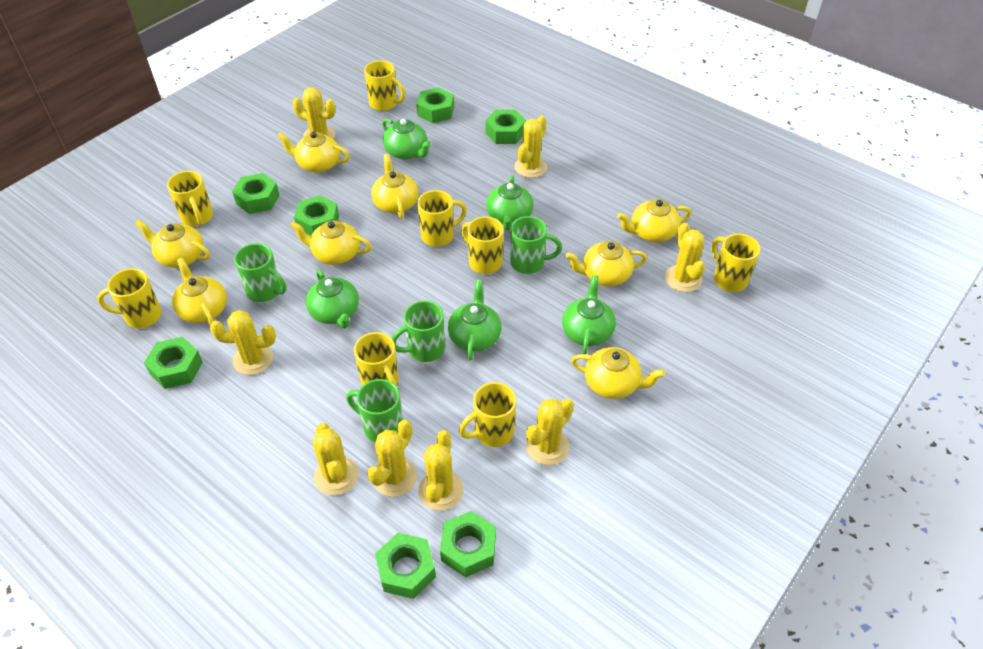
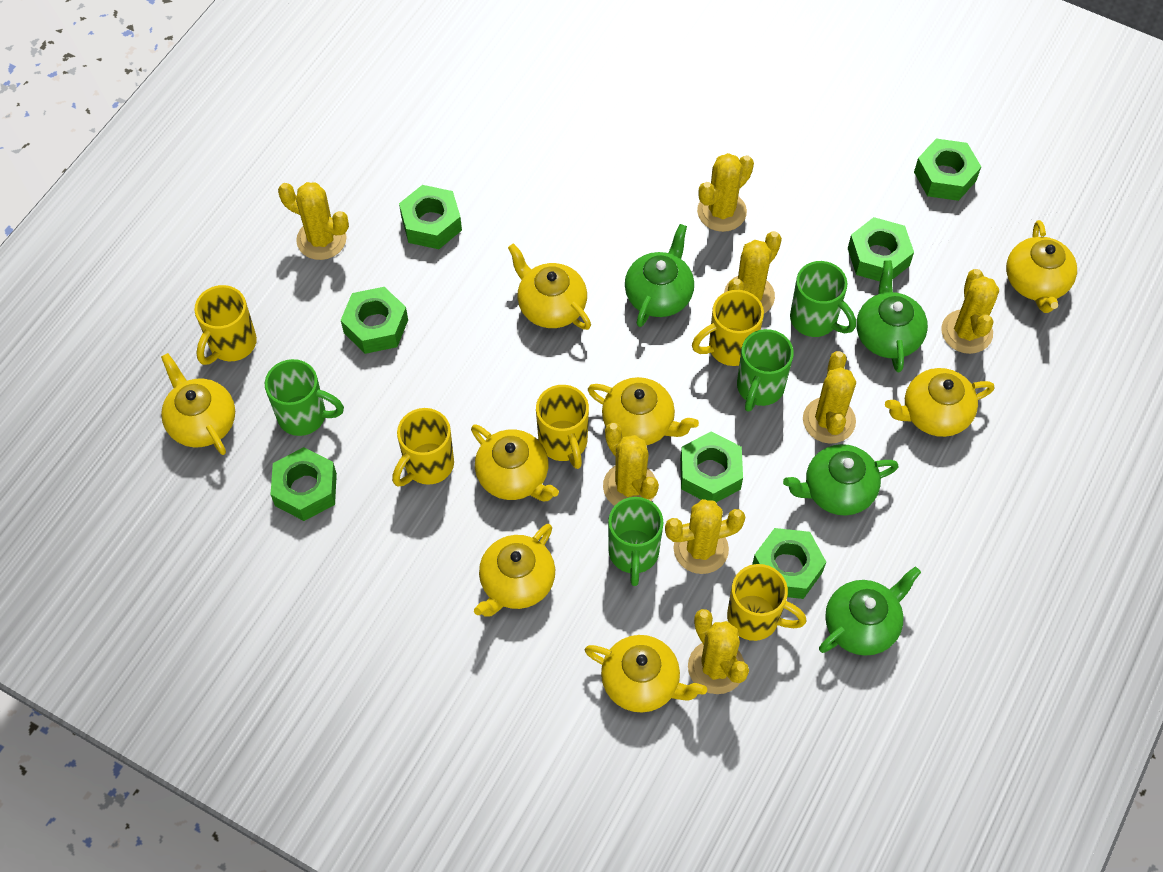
green teapot: [306,269,359,328] [382,118,431,159] [448,280,501,361] [486,175,534,230] [562,275,616,354] = 5 -> [625,224,694,327] [783,444,899,516] [819,567,921,656] [856,260,928,372] = 4
yellow mug: [97,268,161,328] [167,171,213,226] [354,332,399,386] [364,60,405,111] [417,190,467,247] [459,382,516,447] [461,217,504,274] [711,234,760,292] = 8 -> [194,285,257,365] [392,408,454,486] [536,385,589,469] [692,290,764,366] [727,564,807,641] = 5

